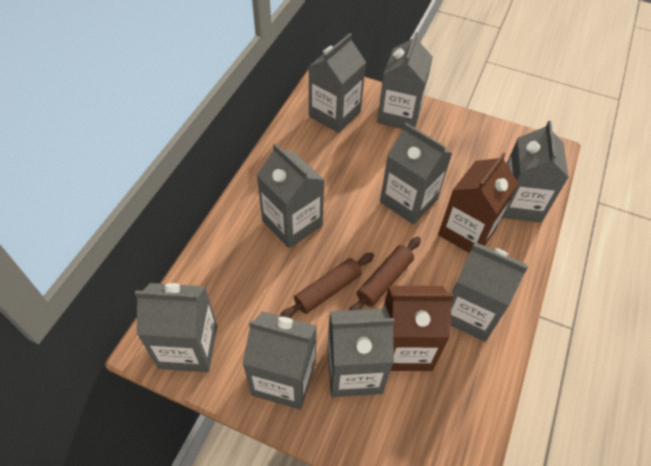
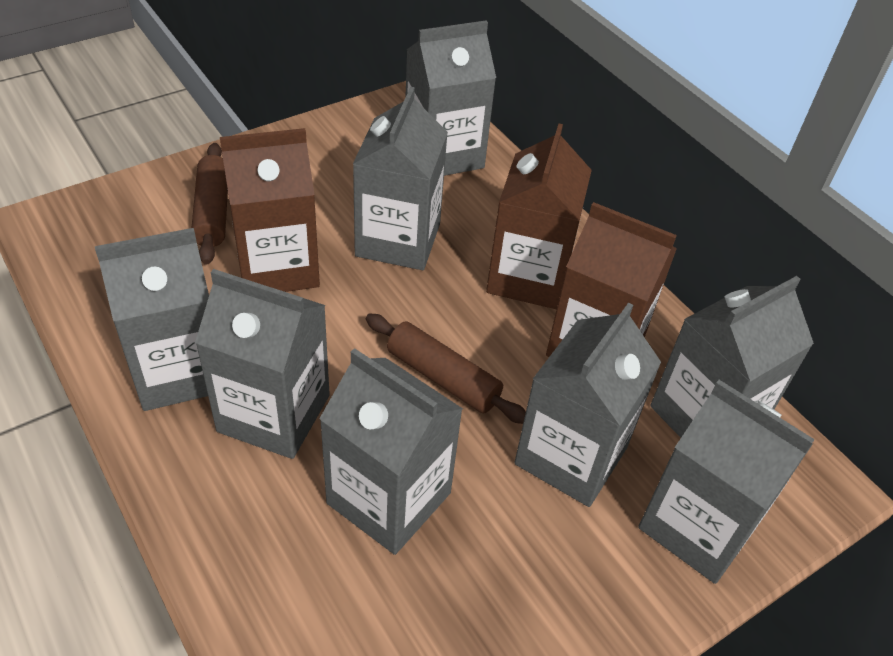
brown carton: [383,286,454,371] [438,152,518,253] = 2 -> [220,128,320,292] [486,124,592,309] [546,202,677,357] = 3
grey carton: [135,283,217,372] [242,311,317,409] [257,143,324,248] [309,33,366,133] [327,308,394,397] [377,32,433,129] [380,123,452,225] [451,242,528,342] [502,121,569,222] = 9 -> [95,228,209,411] [195,269,330,459] [319,348,463,555] [353,87,448,270] [405,20,496,176] [514,302,661,507] [638,380,815,584] [650,276,814,438] = 8

